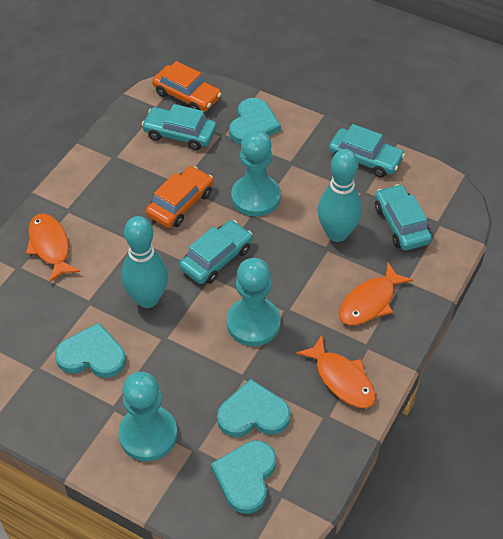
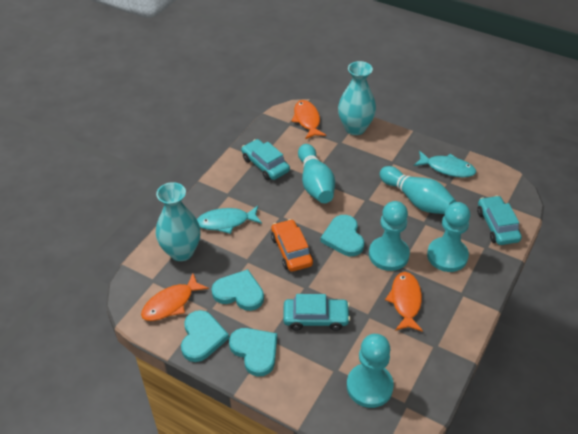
orange car: [146,166,213,228] [152,61,221,112] = 2 -> [271,219,313,272] = 1
turquoise car: [142,104,217,150] [179,220,252,284] [329,124,405,177] [375,184,432,250] = 4 -> [241,139,290,180] [283,294,350,331] [477,196,522,245] = 3
turquoise fish: none = 0 -> [197,206,262,234] [414,151,476,177] = 2
turquoise vase: none = 0 -> [156,182,201,261] [338,61,376,135] = 2

